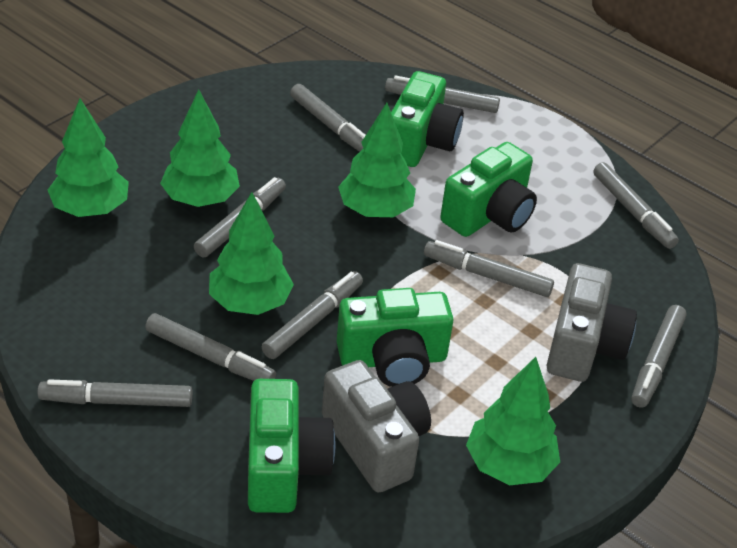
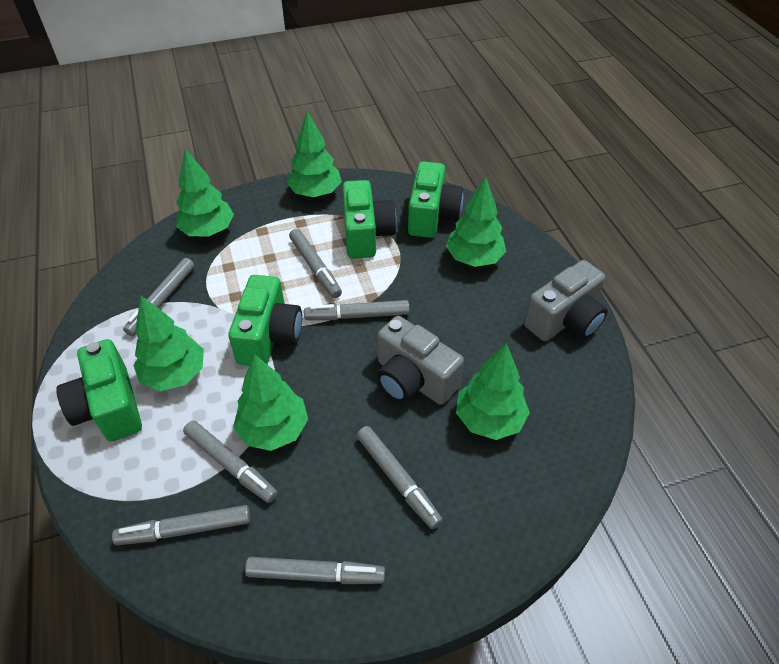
green tree: [48,98,129,217] [160,89,240,207] [209,192,294,315] [338,103,416,217] [466,357,560,485] = 5 -> [133,296,204,391] [176,149,234,237] [233,354,308,451] [287,111,342,197] [446,176,506,267] [456,343,530,440] = 6
grey marker: [38,379,192,407] [145,313,276,381] [194,177,286,257] [262,271,363,359] [290,84,366,152] [385,76,500,113] [424,240,554,297] [593,162,679,249] [631,305,687,408] = 9 -> [112,505,250,545] [123,258,194,336] [183,420,278,503] [245,557,385,584] [289,229,342,298] [304,300,409,320] [357,426,443,529] = 7

